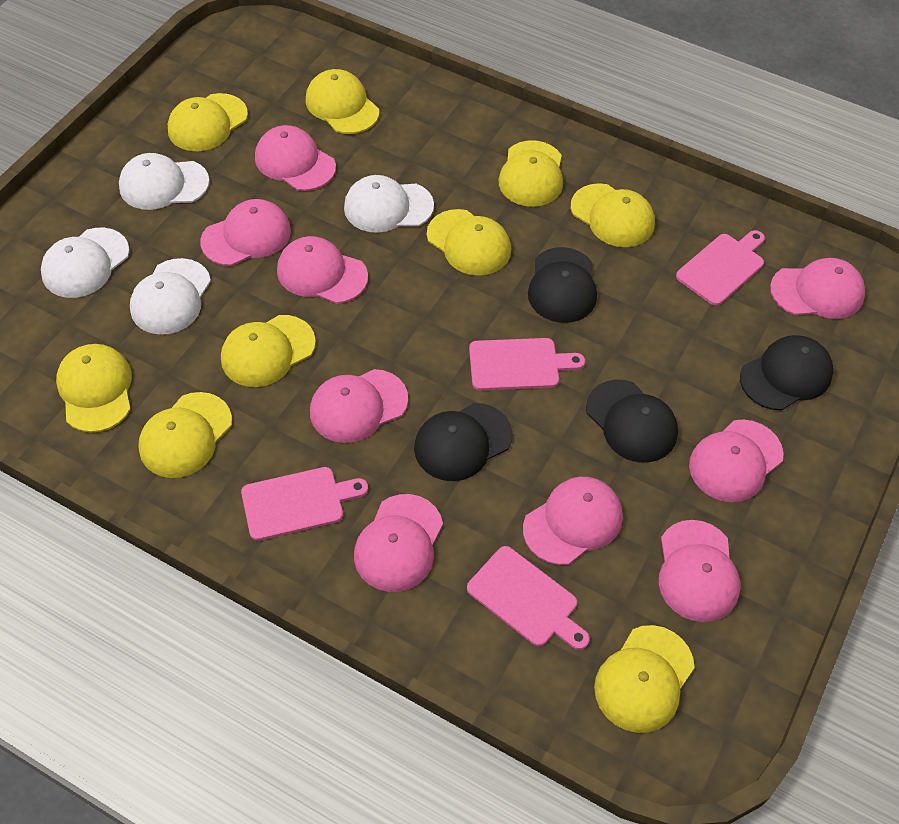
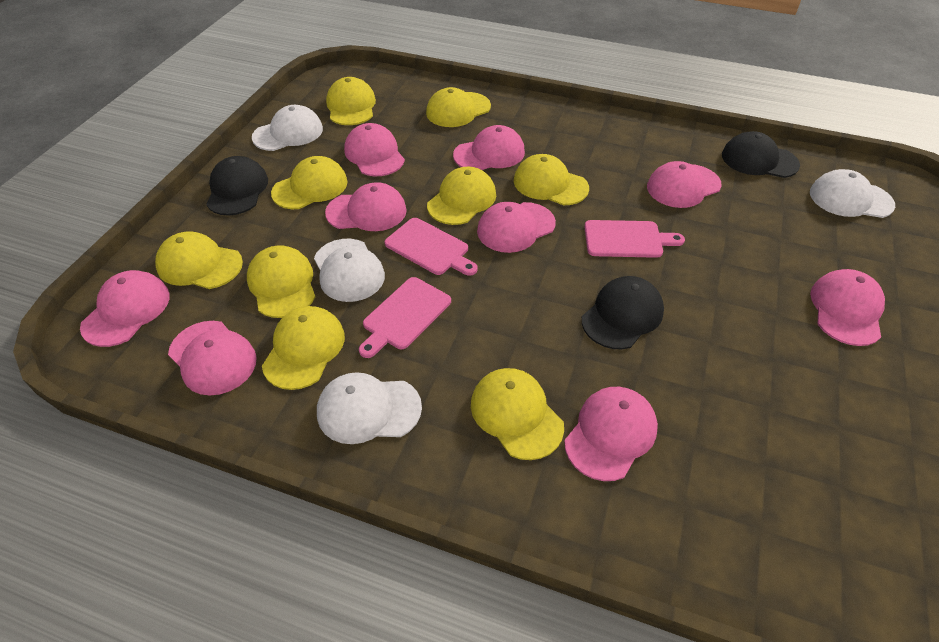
black cap: [414,403,513,481] [528,247,597,323] [586,380,678,463] [740,335,834,411] = 4 -> [206,156,268,216] [582,276,664,349] [722,131,800,178] = 3
pink cutting board: [241,467,368,541] [467,546,590,650] [469,338,585,390] [676,230,765,306] = 4 -> [359,277,451,358] [385,218,478,276] [584,220,685,258] = 3

